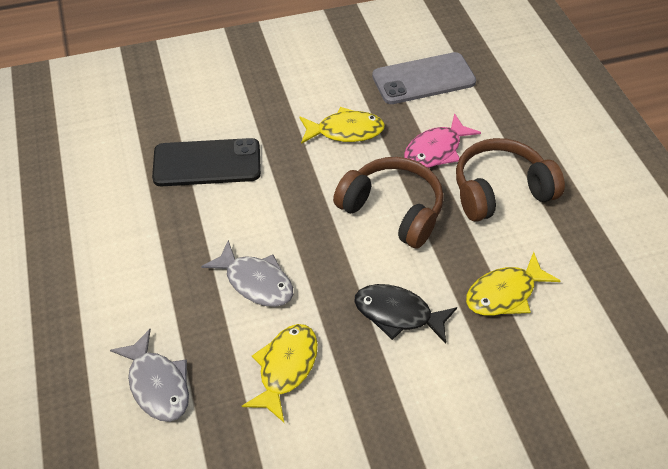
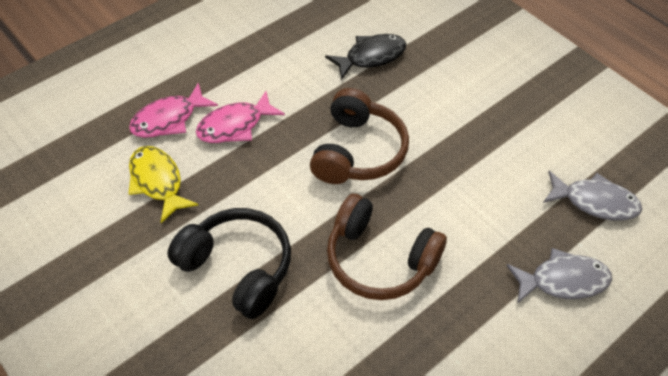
black headphones: none = 0 -> [167,208,291,319] = 1
black phone: [152,138,261,186] = 1 -> none = 0
grey phone: [372,52,476,104] = 1 -> none = 0
pink fish: [404,113,481,168] = 1 -> [129,83,218,138] [196,91,285,143] = 2
yellow fish: [242,324,318,422] [299,107,385,144] [466,252,560,316] = 3 -> [129,146,198,223] = 1

